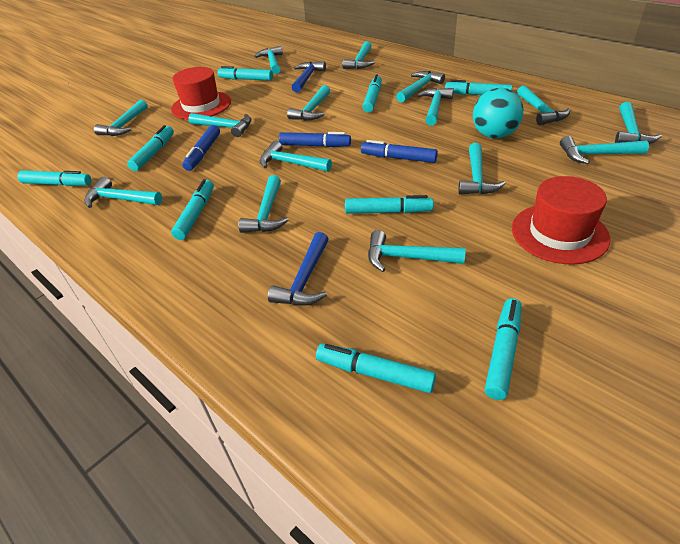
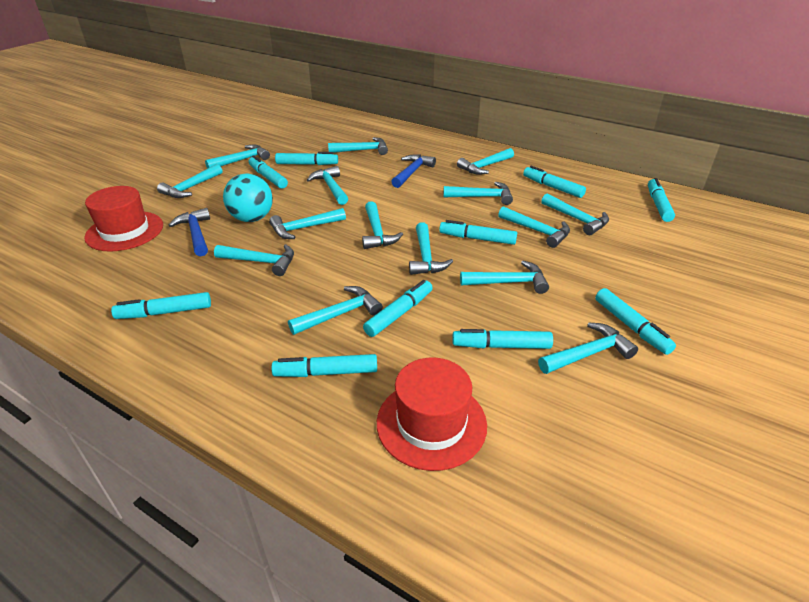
blue marker: [182,125,220,171] [279,132,351,147] [361,140,438,163] = 3 -> none = 0
turquoise marker: [17,170,91,186] [127,125,174,171] [171,179,214,240] [218,66,273,81] [316,344,436,393] [345,195,434,214] [362,75,382,113] [445,80,512,95] [485,298,522,400] = 9 -> [111,292,211,319] [249,155,288,189] [271,354,377,377] [275,152,338,165] [363,280,433,337] [439,220,517,245] [452,329,553,349] [523,166,586,198] [595,288,676,355] [648,178,675,222] = 10

